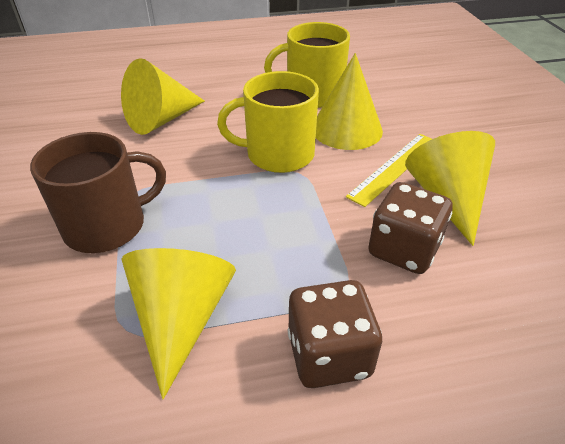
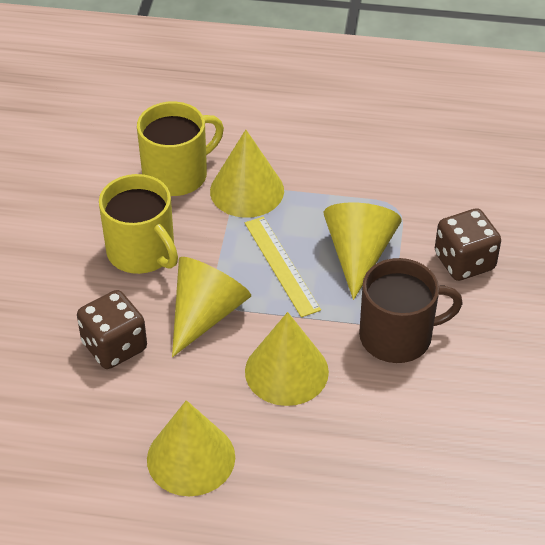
yellow cone: [121,58,205,135] [121,248,236,399] [316,53,383,150] [405,131,495,246] = 4 -> [147,400,235,496] [172,257,251,357] [210,130,284,218] [245,312,329,406] [324,203,402,300] = 5

